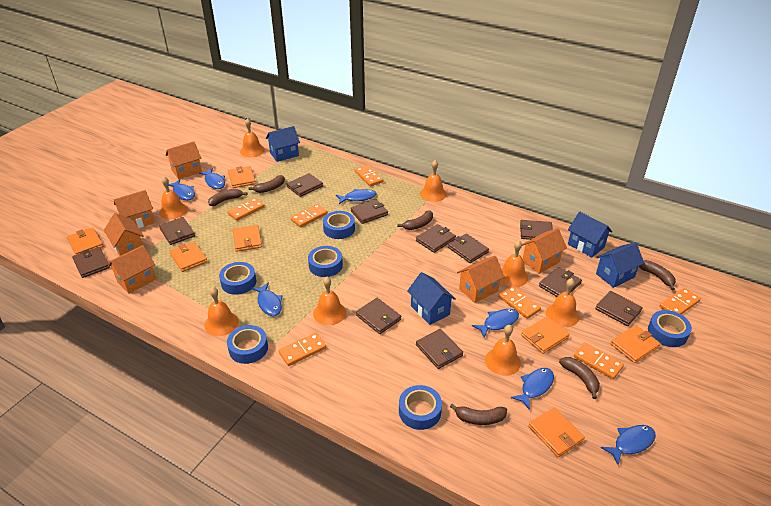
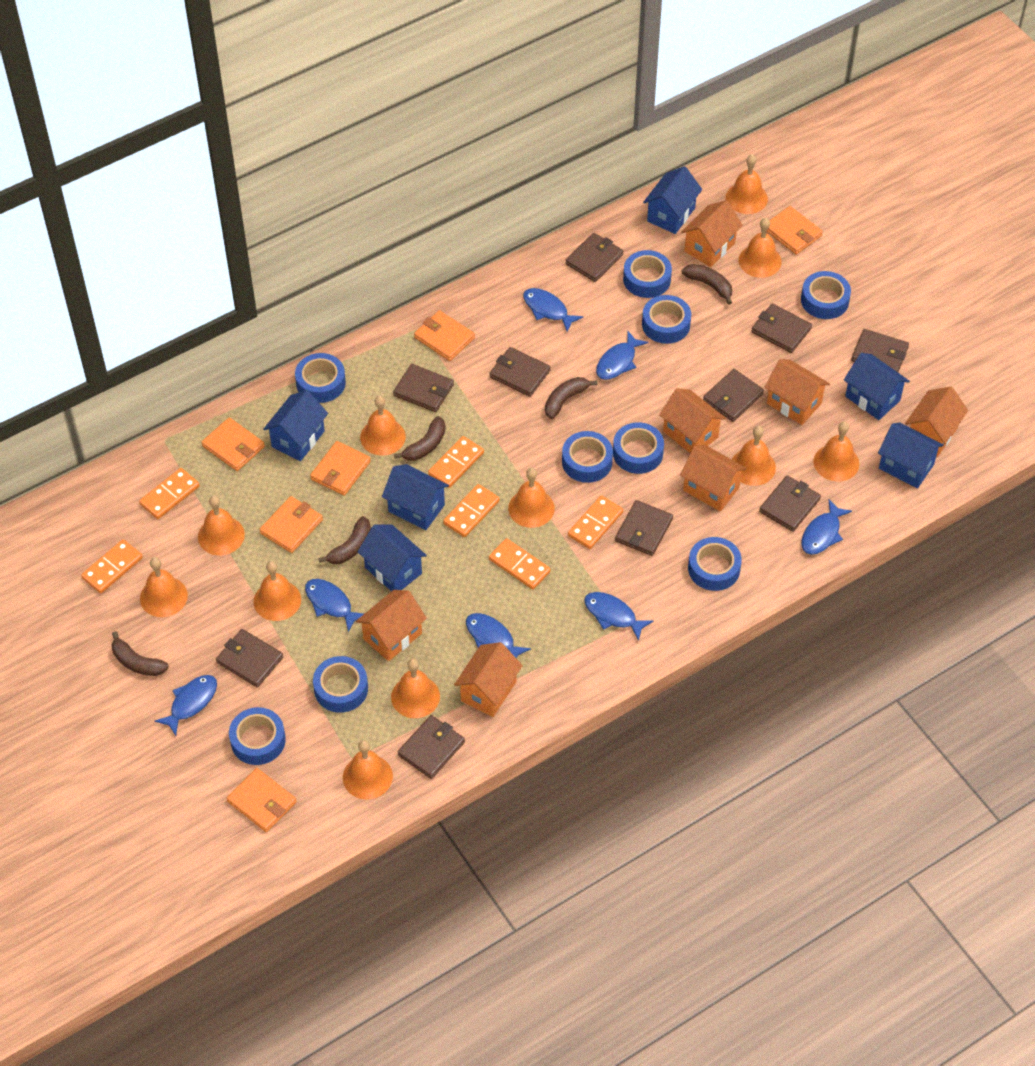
blue house: [266,126,300,162] [407,272,456,325] [568,211,612,257] [596,242,644,288] = 4 -> [263,390,328,461] [358,525,427,591] [382,464,449,530] [643,166,702,234] [844,353,910,420] [878,422,943,488] = 6
blue tape: [219,262,256,295] [227,325,268,364] [308,246,343,277] [323,211,355,239] [399,385,442,430] [648,310,692,347] = 6 -> [229,707,286,765] [295,353,346,403] [313,656,368,713] [562,431,613,483] [613,422,664,474] [623,250,672,298] [642,295,691,344] [688,537,742,591] [801,271,851,319] = 9
brown banana: [208,189,247,206] [249,175,285,193] [398,211,433,230] [450,404,507,425] [559,357,600,399] [639,260,676,290] = 6 -> [112,631,169,676] [318,516,371,564] [394,416,446,461] [545,377,597,419] [682,264,732,305] = 5
brown wallet: [72,247,110,278] [159,217,195,245] [287,173,323,197] [351,199,388,224] [356,298,401,334] [416,224,456,253] [416,329,463,369] [448,234,489,263] [520,220,553,240] [539,267,582,297] [595,291,643,326] = 11 -> [216,629,283,687] [393,364,454,412] [398,715,465,779] [490,347,550,397] [566,233,623,282] [615,500,673,556] [703,369,764,422] [751,303,812,353] [759,475,821,532] [851,329,909,372] = 10
orange bell: [159,177,187,219] [204,287,239,336] [240,118,265,158] [313,277,346,325] [420,160,447,202] [485,325,521,376] [500,240,528,287] [546,278,579,327] = 8 -> [140,557,188,617] [198,495,245,555] [254,561,301,621] [343,740,393,799] [360,396,406,456] [391,658,440,718] [508,468,555,528] [726,155,768,214] [732,426,776,486] [739,218,781,278] [813,422,859,482] = 11
orange domino: [227,197,265,221] [278,333,326,366] [290,204,328,227] [355,165,384,187] [498,286,541,319] [574,342,624,379] [659,288,701,314] = 7 -> [81,539,143,593] [139,468,200,519] [428,436,484,488] [443,484,500,537] [489,538,551,589] [568,495,623,549] = 6
orange house: [104,213,144,256] [108,245,156,294] [114,190,155,228] [166,141,202,179] [457,256,505,303] [522,228,567,274] = 6 -> [356,590,427,661] [454,642,523,717] [659,388,726,453] [680,445,747,511] [681,200,743,267] [764,359,830,425] [905,386,968,457] = 7
orange wallet: [67,227,103,255] [169,241,208,272] [228,166,256,188] [232,225,262,252] [521,316,570,354] [528,407,585,457] [610,325,661,363] = 7 -> [201,417,265,471] [227,768,297,832] [259,496,323,553] [310,441,371,496] [414,310,475,361] [767,206,823,254] = 6

